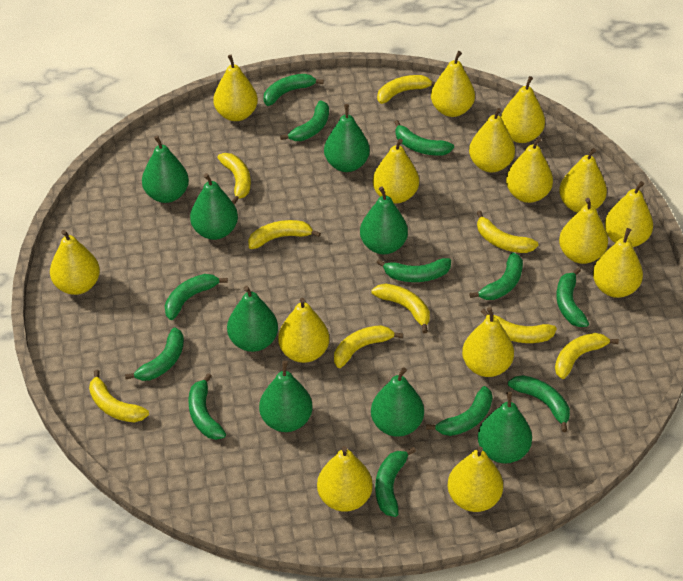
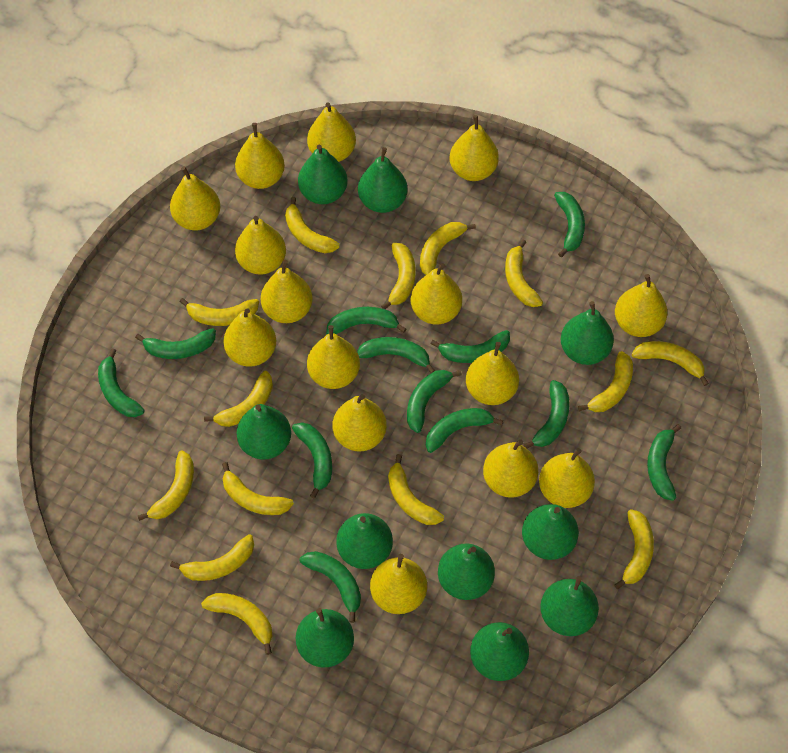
green pear: [142,135,189,203] [190,173,238,240] [227,286,278,352] [259,361,312,432] [324,104,370,172] [360,186,408,255] [371,367,424,437] [478,392,532,463] = 8 -> [237,404,291,460] [296,608,354,667] [298,144,348,205] [336,513,393,569] [358,147,408,213] [438,543,495,600] [470,622,529,681] [522,504,579,560] [540,576,599,636] [561,301,614,365] = 10
yellow banana: [89,370,149,422] [217,153,251,204] [248,220,321,249] [334,325,403,368] [371,283,430,333] [377,75,436,104] [477,211,538,253] [481,309,557,343] [555,333,619,379] = 9 -> [138,451,194,521] [170,534,254,581] [180,298,259,326] [201,593,272,655] [204,371,273,427] [222,462,294,515] [285,197,339,253] [381,243,416,309] [388,454,444,525] [420,222,476,275] [505,239,543,307] [578,351,633,412] [614,509,654,589] [632,341,709,386] = 14

